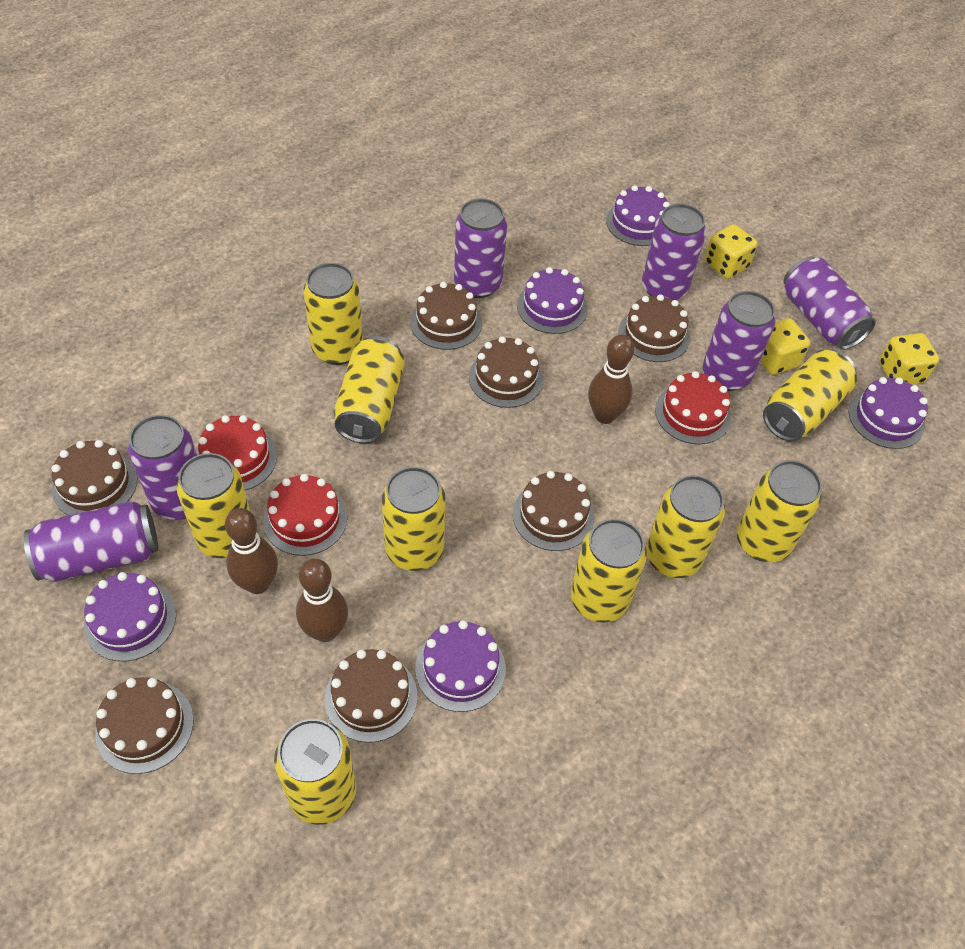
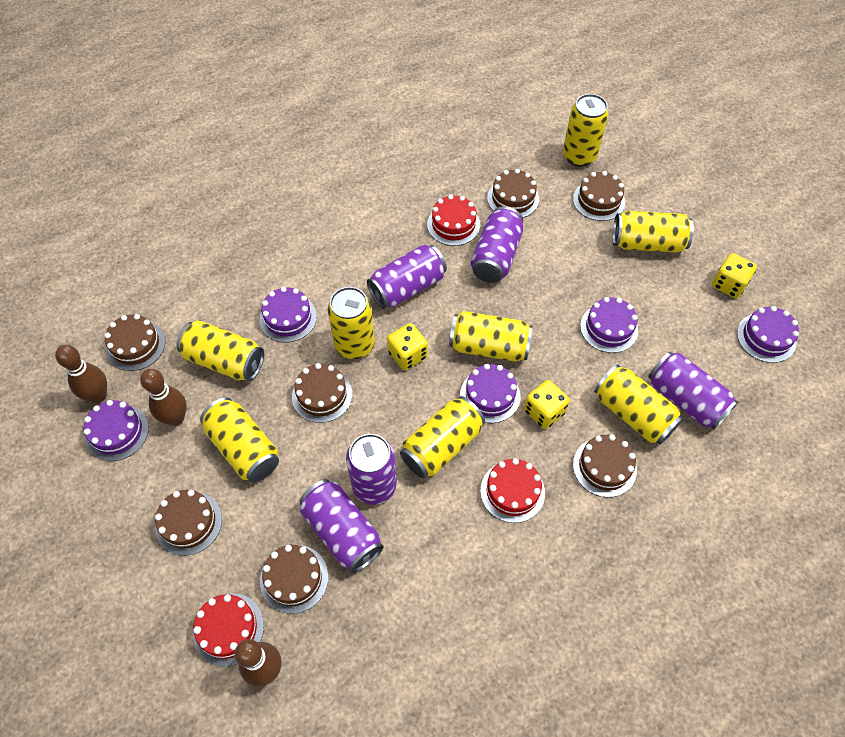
purple can: [24,501,158,582] [128,415,197,520] [454,198,507,298] [642,204,706,300] [703,291,775,391] [784,256,875,350] = 6 -> [299,479,384,573] [346,434,397,505] [367,244,447,309] [471,206,524,283] [648,351,738,430] = 5
yellow can: [176,453,250,558] [274,719,356,825] [303,263,363,365] [334,336,405,443] [382,467,445,571] [571,519,647,623] [646,475,725,578] [737,460,822,562] [763,350,857,441] = 9 -> [177,320,264,381] [200,398,279,482] [328,287,375,359] [400,396,485,478] [449,311,533,362] [563,94,609,167] [594,365,683,445] [613,211,694,253] = 8

